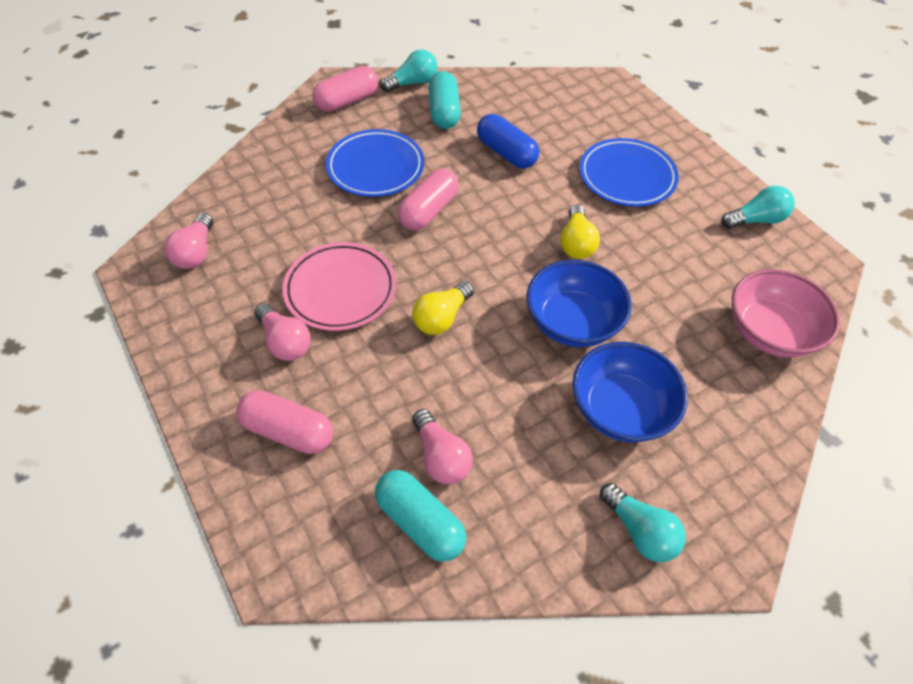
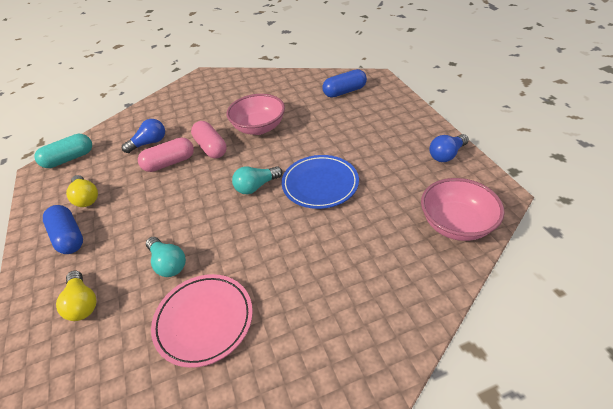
blue bowl: [527,260,632,347] [572,342,688,442] = 2 -> none = 0
blue capsule: [477,114,539,168] = 1 -> [43,205,83,254] [322,69,367,97] = 2
blue light bulb: none = 0 -> [122,119,165,153] [430,134,469,162] = 2
blue plate: [326,129,424,197] [579,138,679,207] = 2 -> [282,155,359,209] = 1
pink bowl: [732,269,840,357] = 1 -> [227,94,285,135] [421,178,505,241] = 2
pink capsule: [236,390,333,454] [312,66,378,112] [397,168,459,230] = 3 -> [138,137,194,172] [191,121,227,158] = 2
pink light bulb: [164,213,213,269] [254,303,311,361] [412,409,473,484] = 3 -> none = 0
turquoise capsule: [375,470,466,562] [428,71,461,129] = 2 -> [35,134,92,168] = 1
turquoise light bulb: [380,49,438,92] [600,483,686,562] [722,186,795,229] = 3 -> [146,237,186,277] [232,166,282,194] = 2

